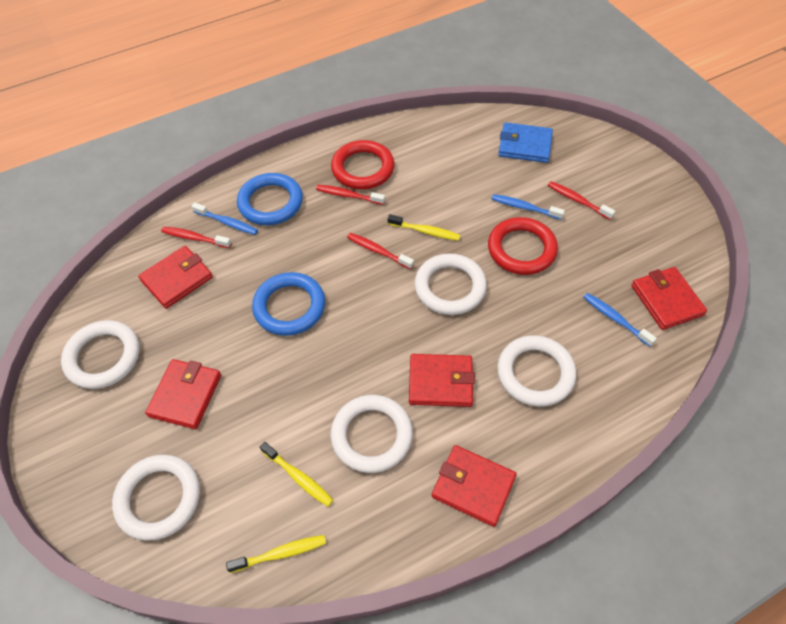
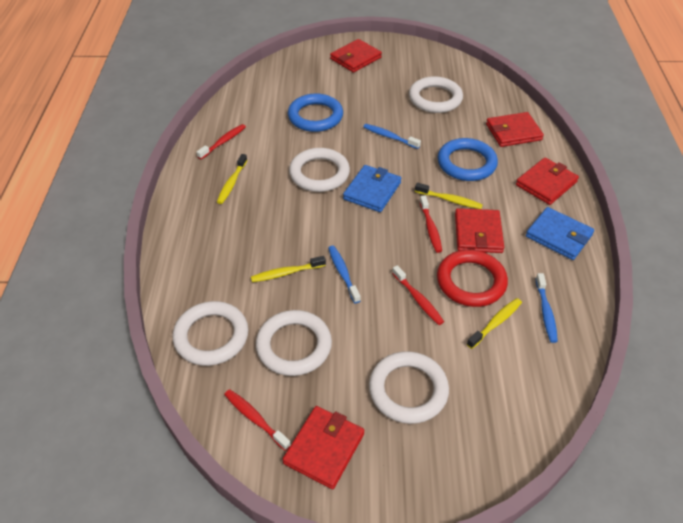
blue wallet: [498,122,553,163] = 1 -> [343,165,401,212] [526,207,594,260] = 2
red ring: [331,140,395,190] [488,217,558,275] = 2 -> [437,250,508,307] = 1
yellow toothbrush: [226,535,326,573] [260,442,333,507] [388,214,460,241] = 3 -> [217,154,247,204] [251,256,326,282] [415,183,483,209] [467,298,522,349] = 4

